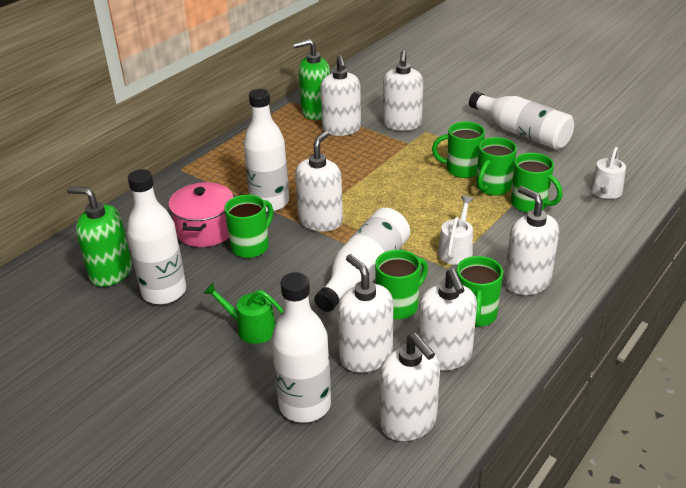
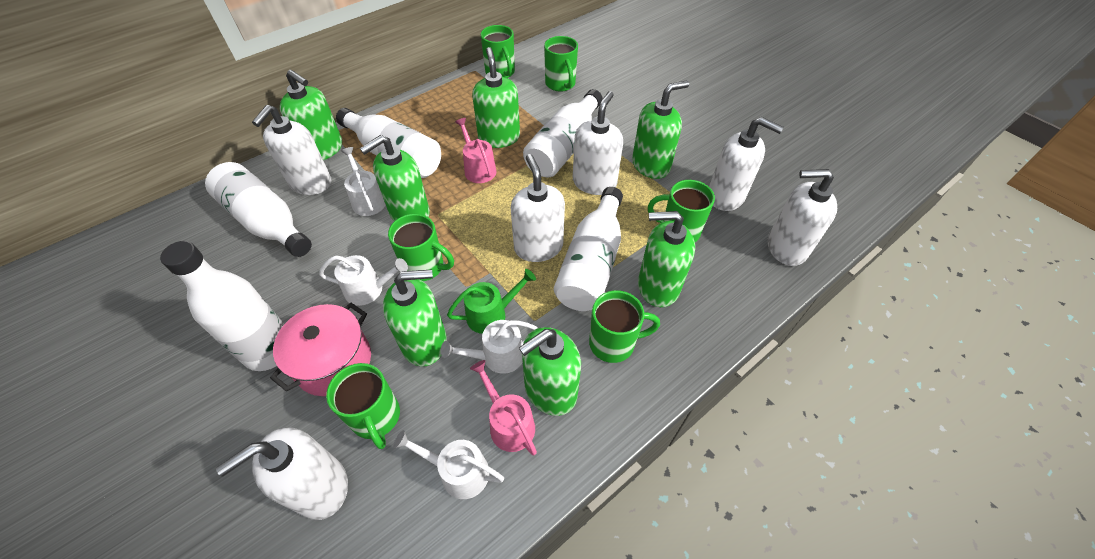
green soap dispenser: [67,186,132,287] [293,39,330,120] = 2 -> [280,70,342,160] [360,135,430,221] [383,269,447,367] [472,47,520,148] [519,327,581,416] [632,80,689,179] [638,211,695,307] = 7
pink watering can: none = 0 -> [455,118,497,183] [470,360,537,455] = 2
white soap dispenser: [295,131,343,231] [320,55,361,136] [338,254,393,373] [380,333,440,441] [383,50,423,131] [418,268,477,371] [504,186,559,295] = 7 -> [216,427,348,520] [252,105,331,195] [511,154,565,262] [573,91,623,195] [709,117,784,211] [768,169,837,266] = 6
white watering can: [438,196,474,265] [590,147,626,199] = 2 -> [319,255,408,306] [341,147,386,216] [393,430,504,499] [441,320,537,374] = 4

